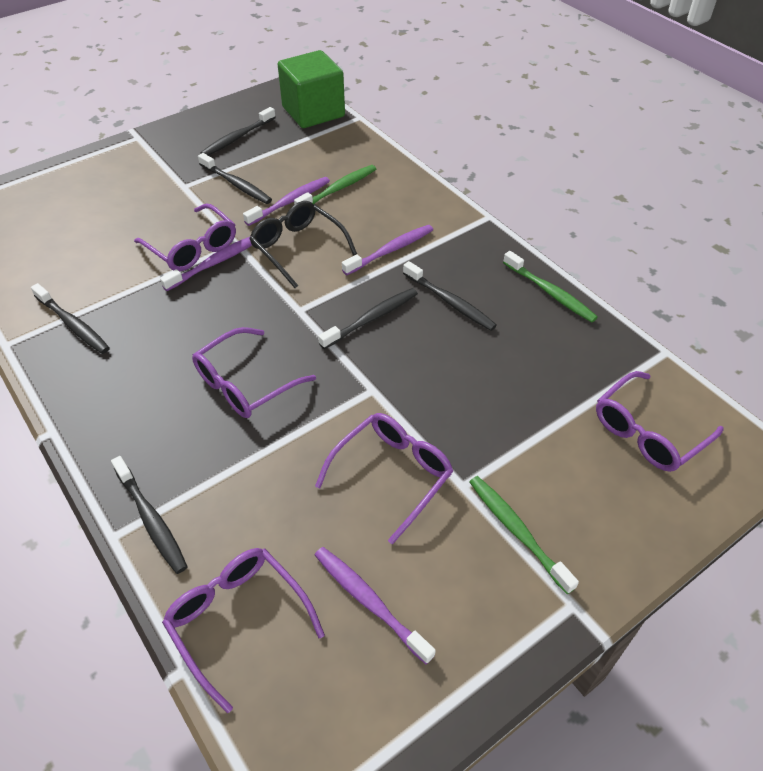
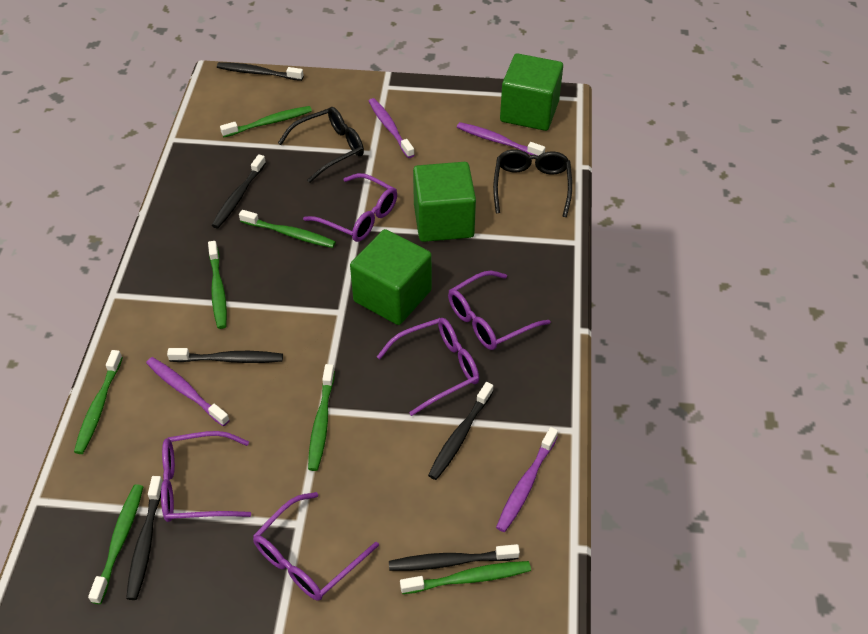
black glasses: [249,201,357,288] = 1 -> [278,107,364,183] [493,149,572,217] = 2
green cube: [278,50,345,128] = 1 -> [350,229,432,325] [413,162,476,242] [500,53,563,131] = 3
green toothbrush: [294,165,376,205] [470,476,579,594] [503,251,598,322] = 3 -> [74,350,123,454] [88,484,143,604] [208,241,227,329] [220,106,312,137] [239,210,336,248] [308,364,335,471] [400,561,531,594] = 7

